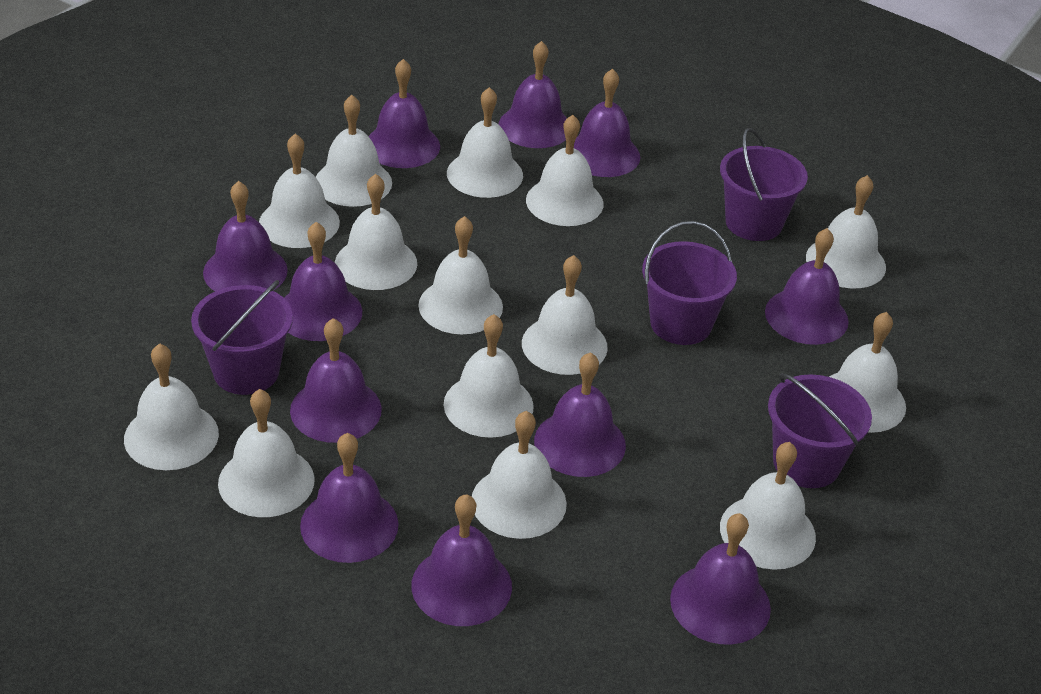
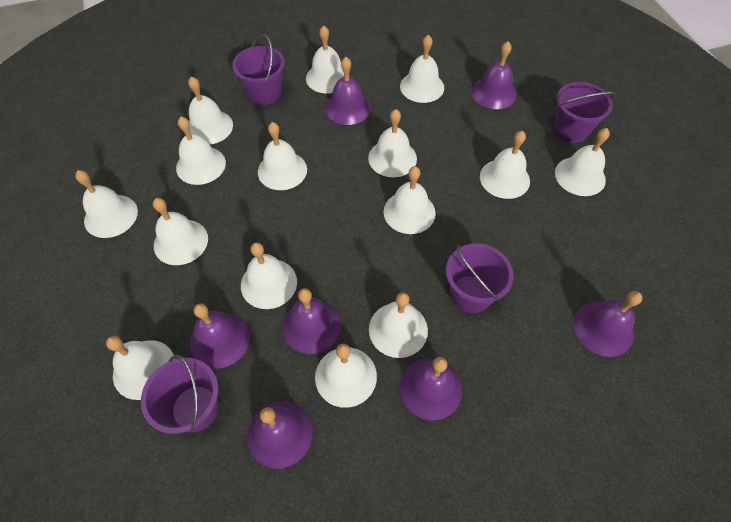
purple bell: [203,181,288,291] [284,222,362,341] [290,318,382,443] [300,433,398,563] [368,59,440,168] [411,494,512,626] [498,41,567,148] [534,352,626,477] [574,69,640,177] [670,513,771,644] [765,228,849,345] = 11 -> [190,303,250,369] [247,401,313,469] [282,288,341,354] [325,57,371,125] [400,357,462,420] [472,41,517,109] [573,291,642,357] = 7
white bell: [124,343,219,470] [218,389,315,517] [259,134,340,248] [316,95,392,207] [335,174,417,290] [418,216,503,334] [444,314,534,438] [447,87,523,198] [472,411,567,539] [522,255,608,375] [526,115,603,226] [720,442,816,570] [806,175,886,288] [829,312,906,433] = 14 -> [75,170,138,238] [106,336,175,400] [153,198,208,265] [176,117,226,185] [188,76,233,145] [241,242,297,309] [258,122,307,190] [306,26,344,93] [315,344,377,408] [368,109,417,177] [369,292,428,358] [384,166,436,234] [400,35,444,103] [480,131,530,199] [555,128,610,196] = 15

